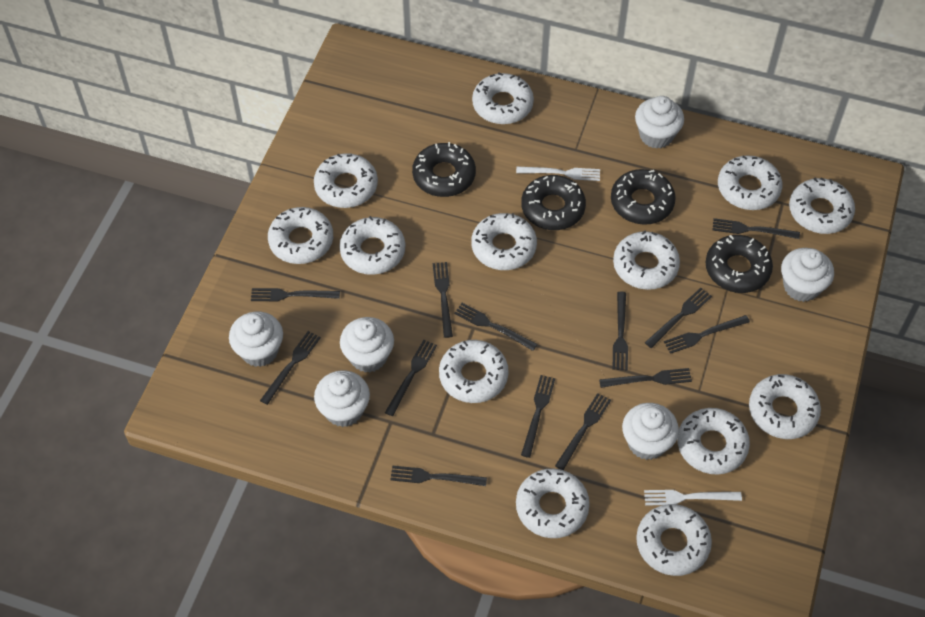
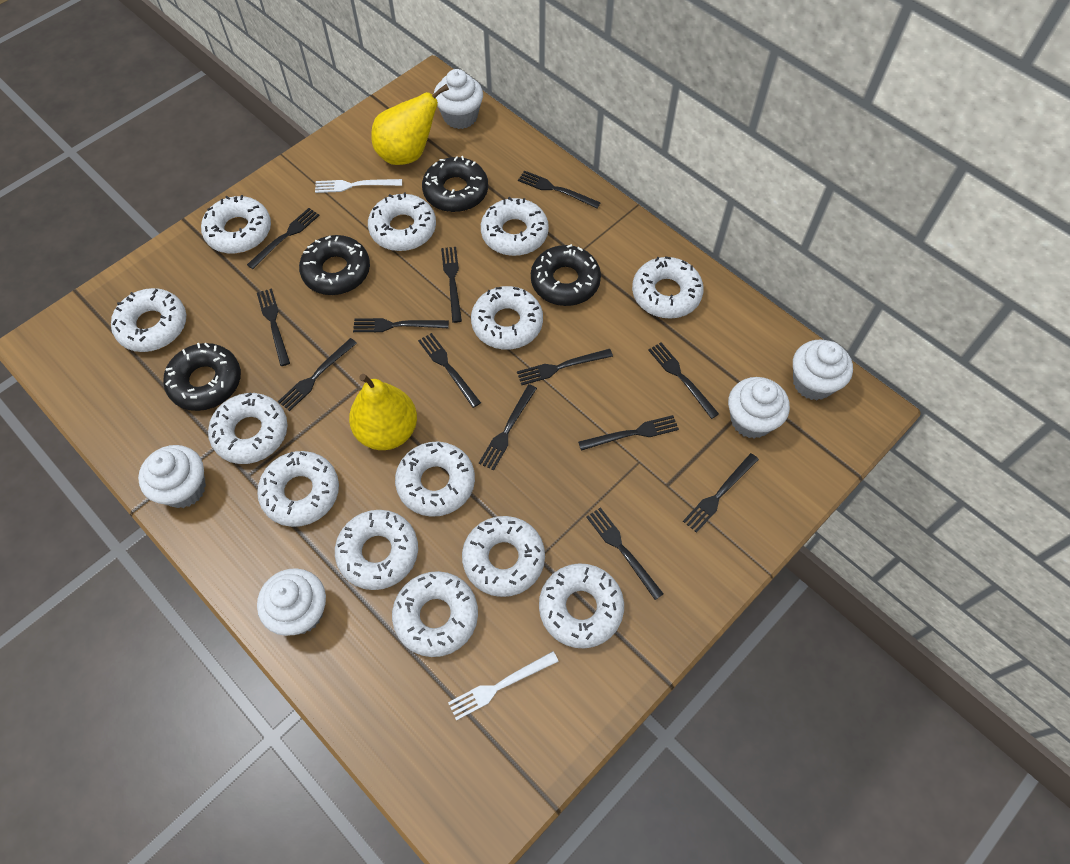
white cupcake: [229,311,283,367] [314,370,370,427] [340,317,394,373] [622,403,679,460] [635,96,684,149] [781,248,834,302] = 6 -> [138,445,206,508] [257,568,326,636] [434,69,483,129] [728,377,790,439] [793,339,853,400] = 5
yellow pear: none = 0 -> [349,374,417,450] [371,84,449,165] = 2

